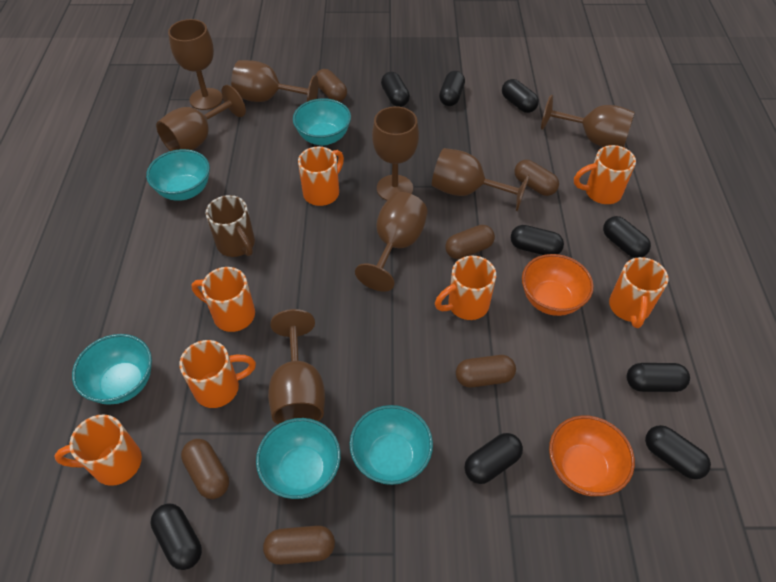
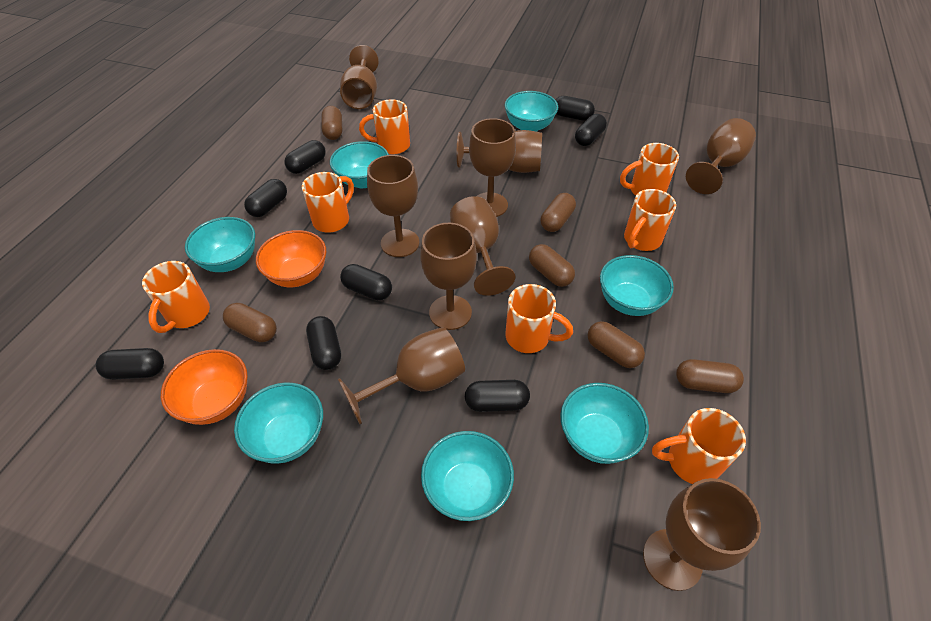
black capsule: [150,503,202,570] [381,72,410,107] [439,71,465,106] [464,433,523,484] [502,79,539,113] [511,225,564,255] [603,216,651,258] [627,363,690,392] [645,425,711,479] = 9 -> [96,348,164,379] [244,179,287,217] [284,140,326,174] [306,316,341,370] [340,264,392,300] [465,380,530,412] [556,96,595,121] [575,114,607,146] = 8
brown goblet: [156,85,246,151] [168,19,223,110] [231,60,318,102] [268,309,325,424] [355,192,428,291] [372,106,419,201] [432,148,530,212] [541,95,635,147] = 8 -> [338,327,465,424] [340,45,379,109] [367,155,419,257] [420,223,477,330] [450,196,515,296] [457,130,542,173] [469,118,516,217] [643,478,761,591] [686,118,756,194] = 9
brown mug: [206,195,255,257] = 1 -> none = 0
turquoise bowl: [72,334,152,405] [146,149,210,201] [256,418,341,499] [293,98,351,146] [349,405,433,485] = 5 -> [185,217,255,272] [234,383,323,464] [330,141,389,188] [421,431,514,521] [505,91,558,132] [560,383,649,464] [600,255,674,316] = 7

